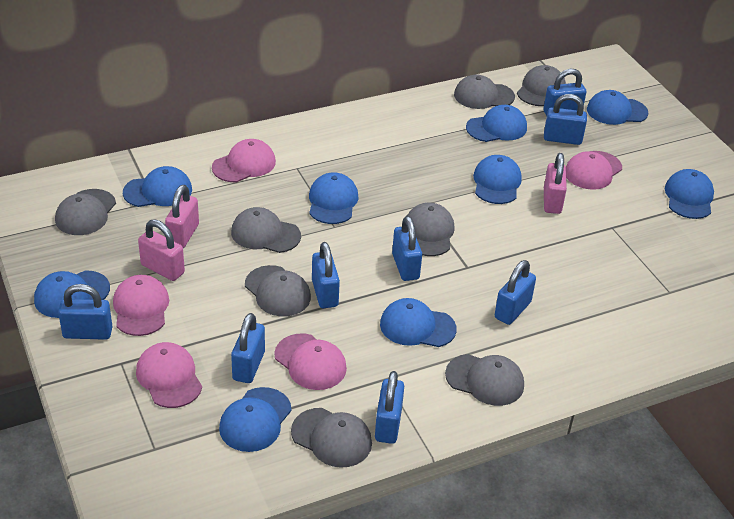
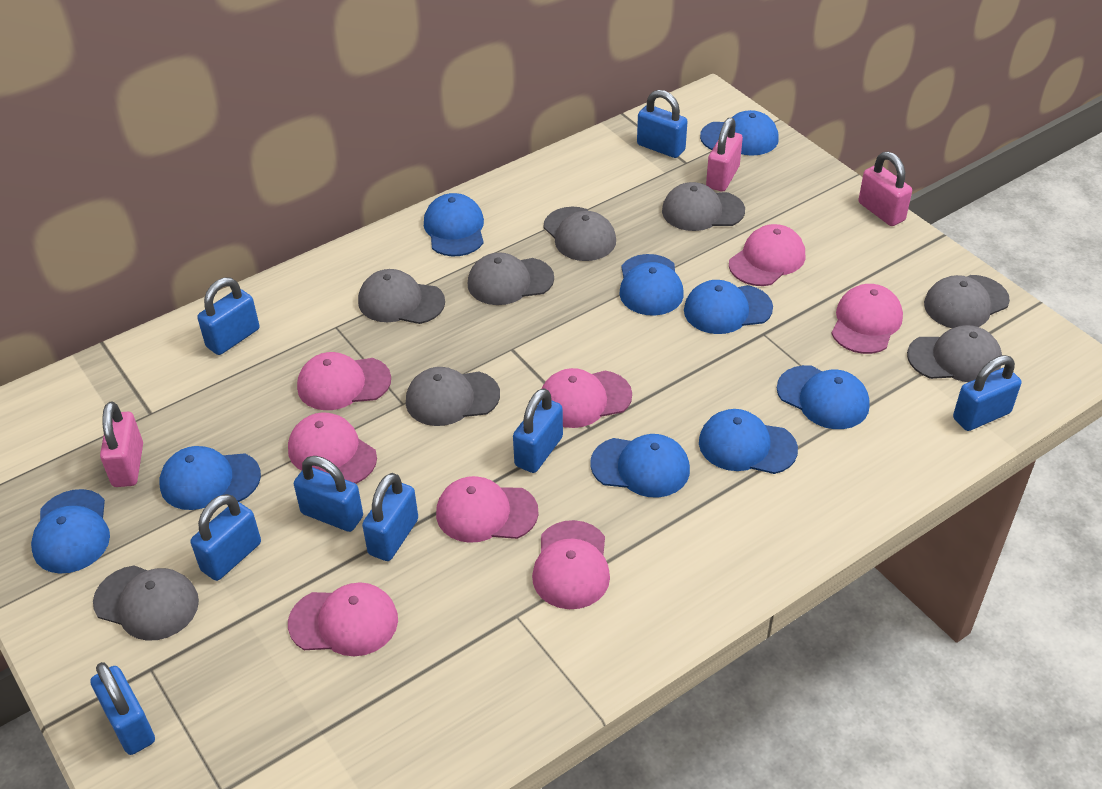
pink cap: [113,275,169,336] [136,342,202,408] [212,139,276,182] [274,333,347,390] [566,151,622,190] = 5 -> [288,412,377,484] [288,582,398,656] [297,352,391,410] [436,476,539,543] [532,520,610,609] [541,368,632,428] [729,224,805,286] [831,284,903,354] = 8

